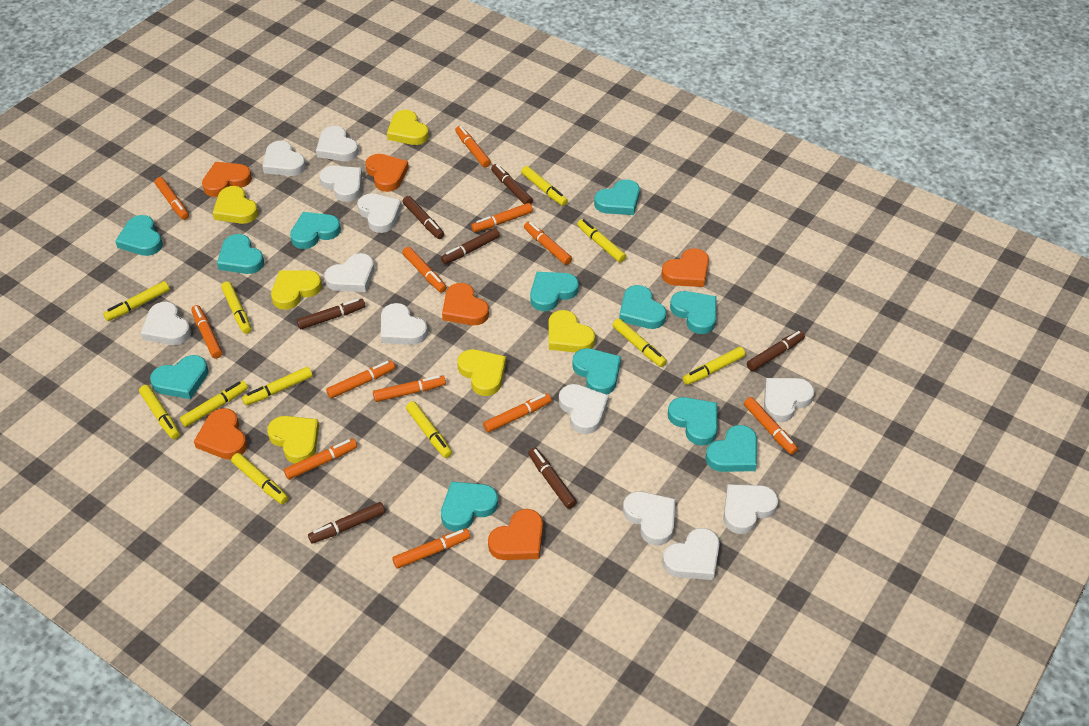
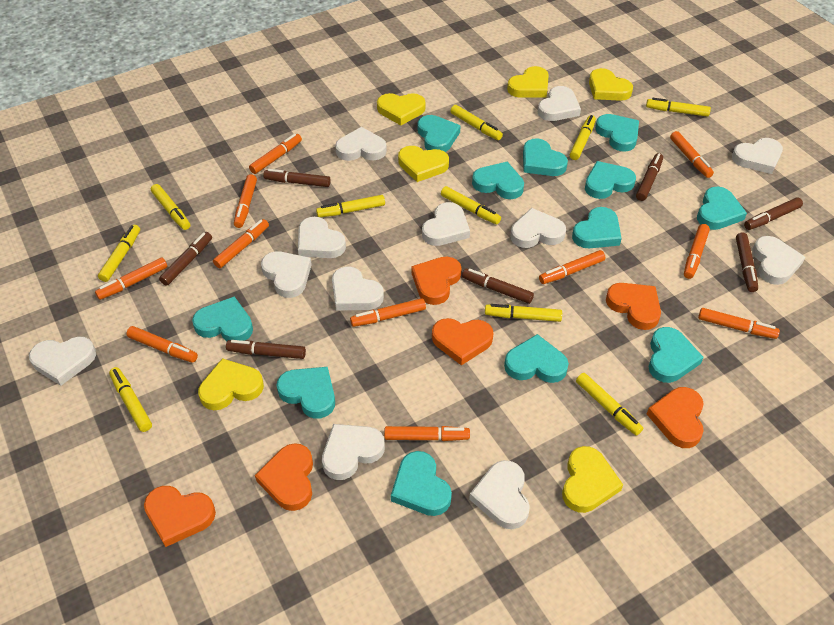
orange marker: [155,177,189,220] [191,305,223,358] [284,439,357,480] [326,360,395,399] [373,375,446,402] [392,528,470,569] [402,247,447,293] [455,126,491,168] [471,203,533,232] [483,393,552,433] [524,222,572,265] [744,397,798,455] = 12 -> [95,257,167,300] [126,326,198,363] [213,219,269,268] [234,174,257,228] [249,134,302,174] [350,298,426,327] [384,426,470,441] [539,250,605,284] [670,131,714,178] [684,224,710,279] [698,308,780,339] = 11
yellow marker: [103,281,170,321] [139,385,180,439] [180,381,248,427] [221,281,251,334] [231,453,288,504] [242,367,312,406] [406,401,452,458] [521,166,568,206] [577,219,626,262] [613,318,667,367] [683,347,745,385] = 11 -> [98,225,140,282] [109,367,152,432] [151,184,190,230] [316,195,385,217] [441,186,501,224] [451,105,503,140] [485,304,562,322] [570,115,596,160] [576,373,643,435] [646,98,711,117] = 10

